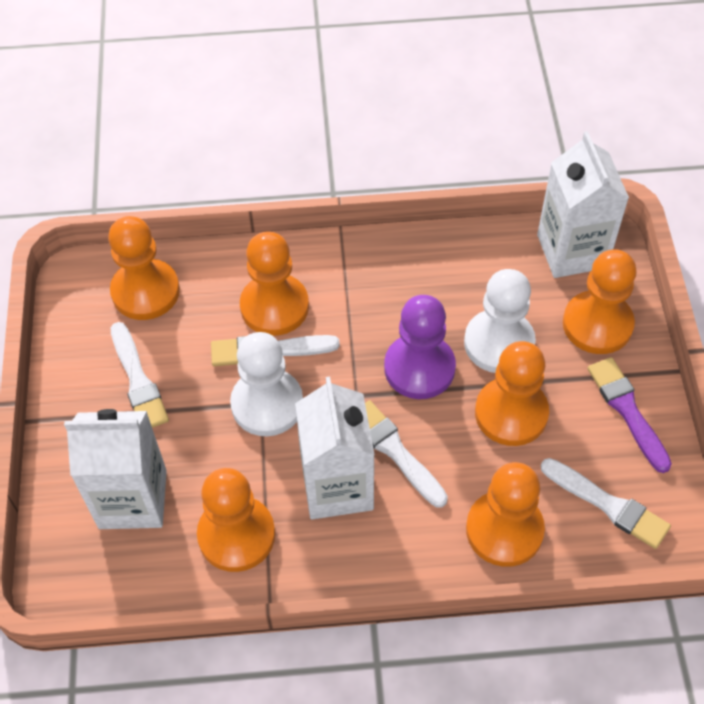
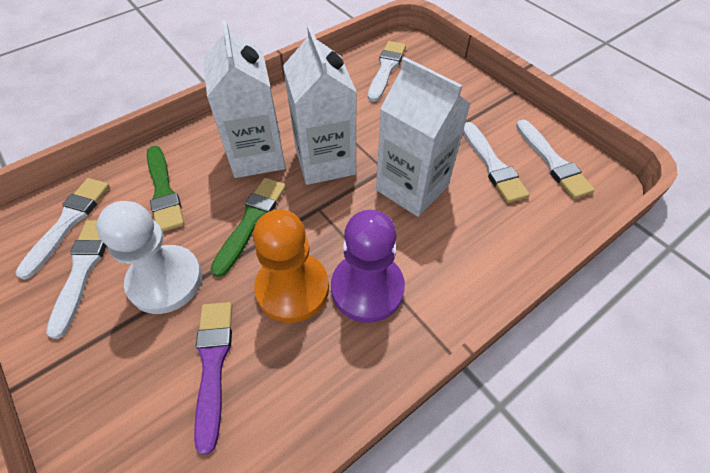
green brush: none = 0 -> [147,146,184,232] [211,178,286,277] = 2
orange pawn: [108,216,180,320] [197,468,275,572] [240,232,309,336] [466,462,545,567] [475,341,549,446] [563,250,637,354] = 6 -> [253,210,329,323] = 1
white brush: [111,322,169,428] [211,335,340,366] [365,400,448,508] [541,458,671,549] = 4 -> [16,178,110,280] [46,220,107,339] [368,41,406,102] [463,122,530,203] [516,120,595,199] = 5
white pawn: [230,332,303,436] [464,269,536,373] = 2 -> [96,201,202,314] = 1

